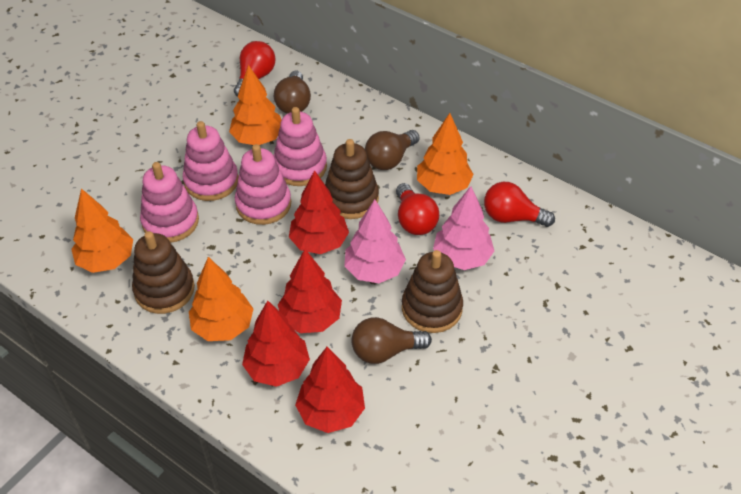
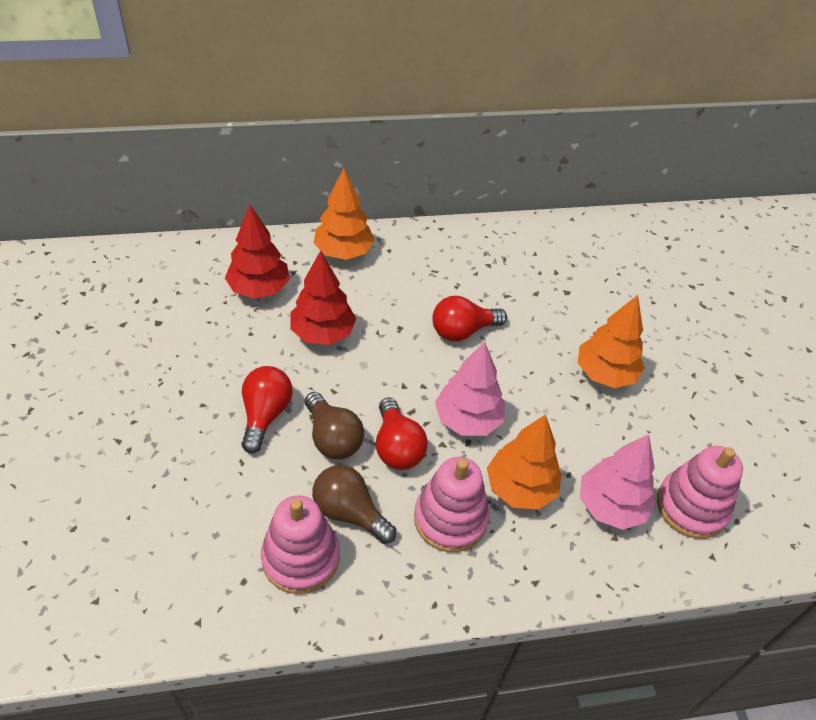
brown light bulb: [274,70,311,114] [351,317,432,364] [365,130,420,170] = 3 -> [305,392,364,459] [312,465,396,544] = 2
brown stacking toy: [132,231,195,314] [325,139,379,219] [402,250,463,333] = 3 -> none = 0
orange tree: [71,188,133,273] [189,257,253,341] [229,65,281,145] [417,113,474,195] = 4 -> [314,168,375,260] [487,414,562,510] [578,295,645,388] = 3
pink stacking toy: [140,162,199,243] [183,121,239,201] [235,144,291,225] [273,107,327,186] = 4 -> [261,495,340,594] [414,457,490,552] [657,446,743,539] = 3
red tree: [242,300,310,387] [278,249,342,333] [289,170,349,254] [295,347,365,433] = 4 -> [225,204,289,299] [290,251,356,345] = 2

